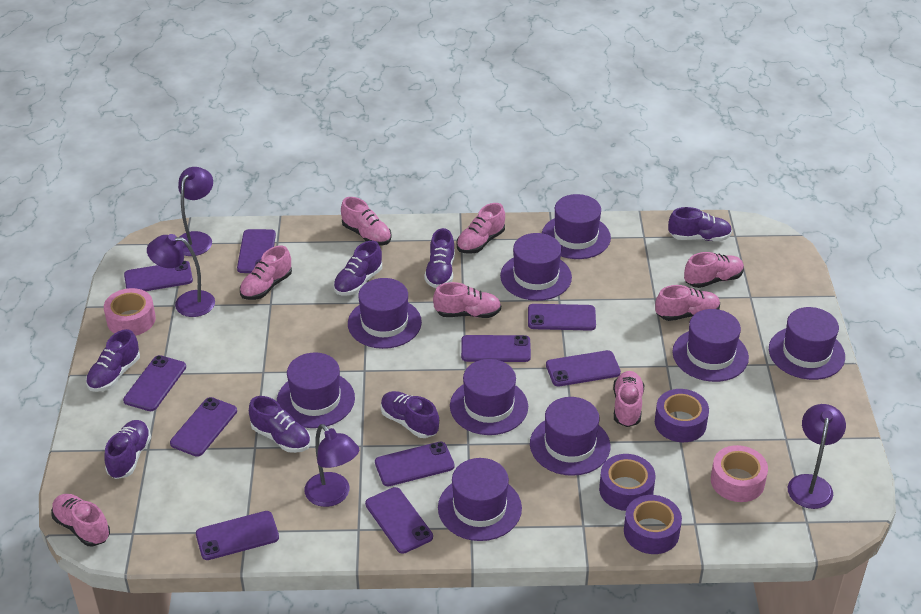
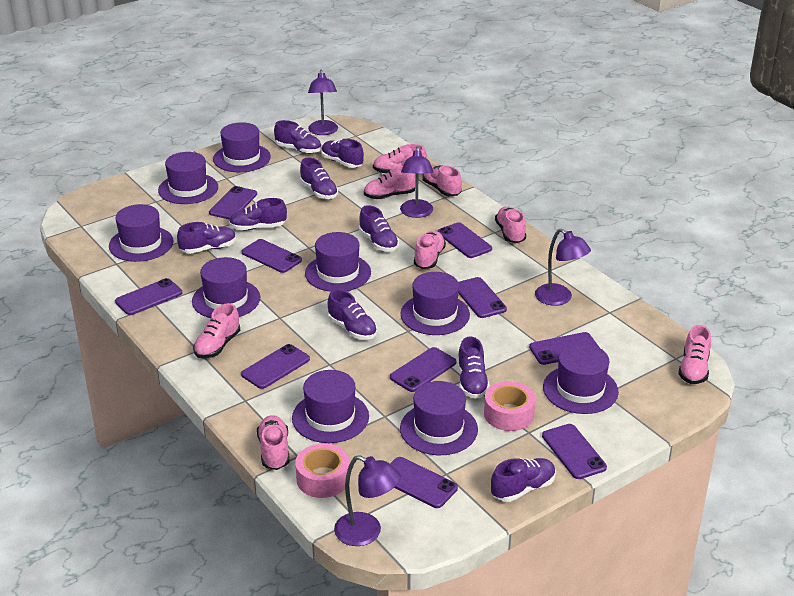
purple shoe: [86,329,140,392] [104,420,151,479] [249,396,311,453] [333,241,382,296] [381,391,439,438] [424,228,455,288] [668,207,732,241] = 7 -> [177,222,236,254] [229,198,287,230] [274,120,322,154] [300,157,338,199] [321,139,364,168] [328,290,377,340] [359,205,399,251] [457,336,490,398] [491,458,556,502] = 9
purple tape: [599,454,656,511] [624,495,682,554] [655,389,709,442] = 3 -> none = 0

